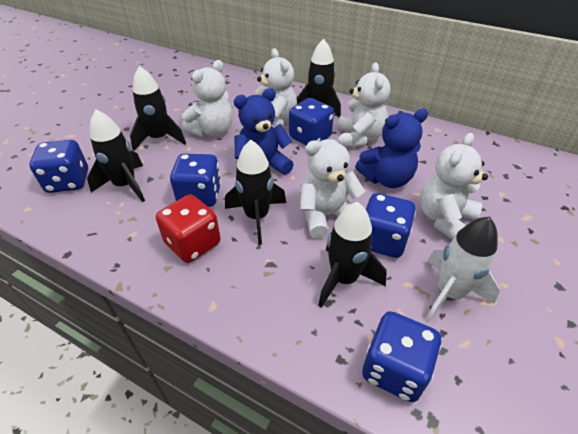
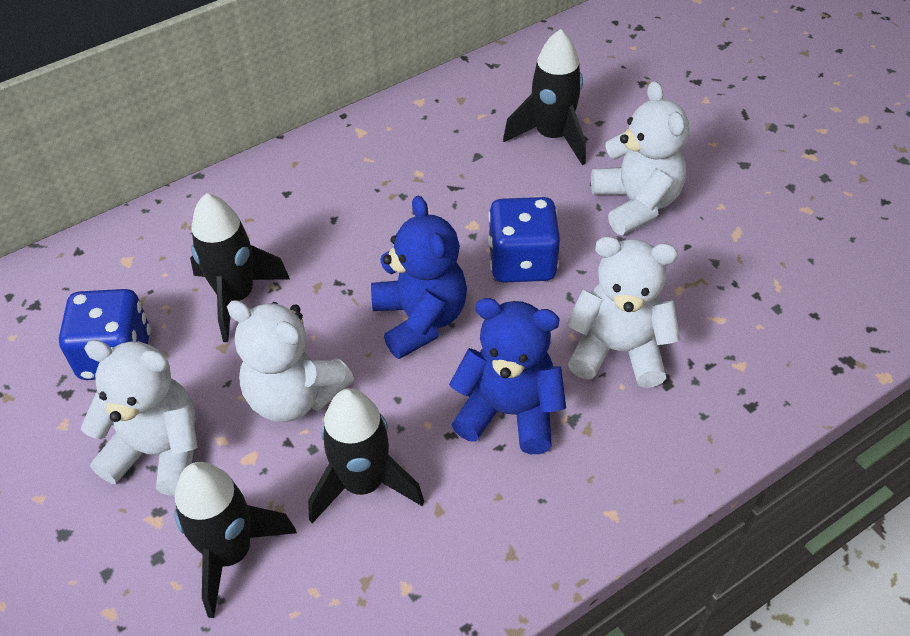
black rocket: [87,109,145,202] [130,66,186,151] [225,140,286,244] [297,39,341,117] [318,202,387,308] = 5 -> [174,462,297,618] [190,193,290,342] [308,388,424,524] [503,29,586,165] = 4
blue dice: [29,140,88,193] [170,154,221,207] [289,98,334,145] [362,311,442,402] [366,193,416,258] = 5 -> [59,289,151,380] [488,197,560,283] = 2
red dice: [156,195,221,263] = 1 -> none = 0
white rocket: [426,217,500,321] = 1 -> none = 0
white teddy bear: [182,60,233,137] [255,48,297,128] [300,133,365,238] [338,62,390,149] [420,133,488,240] = 5 -> [81,340,198,496] [227,300,354,422] [566,236,680,388] [591,81,689,235] = 4

